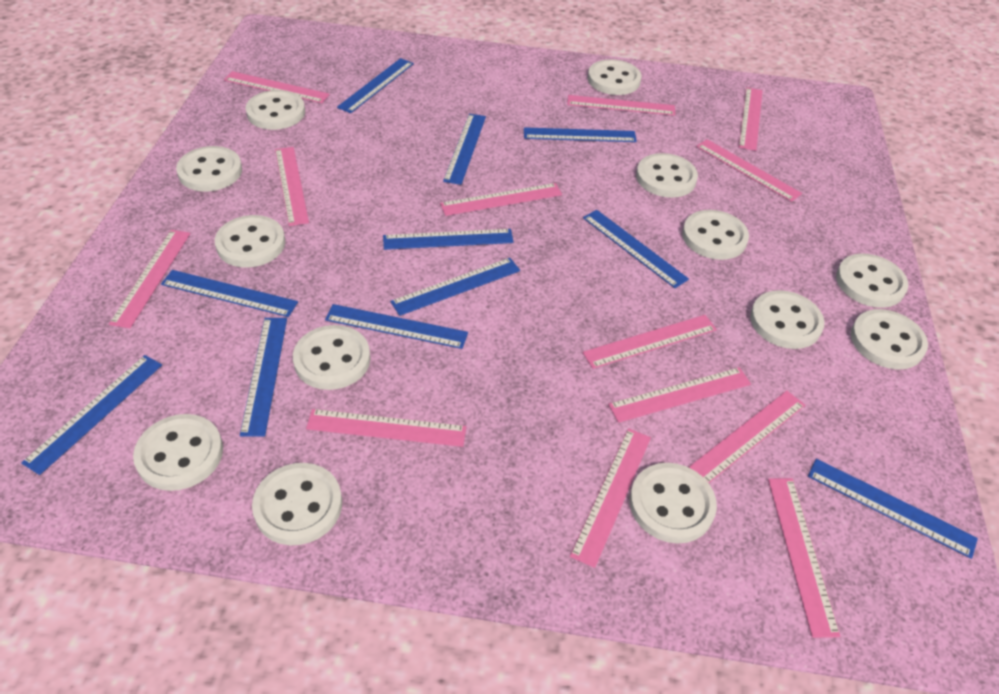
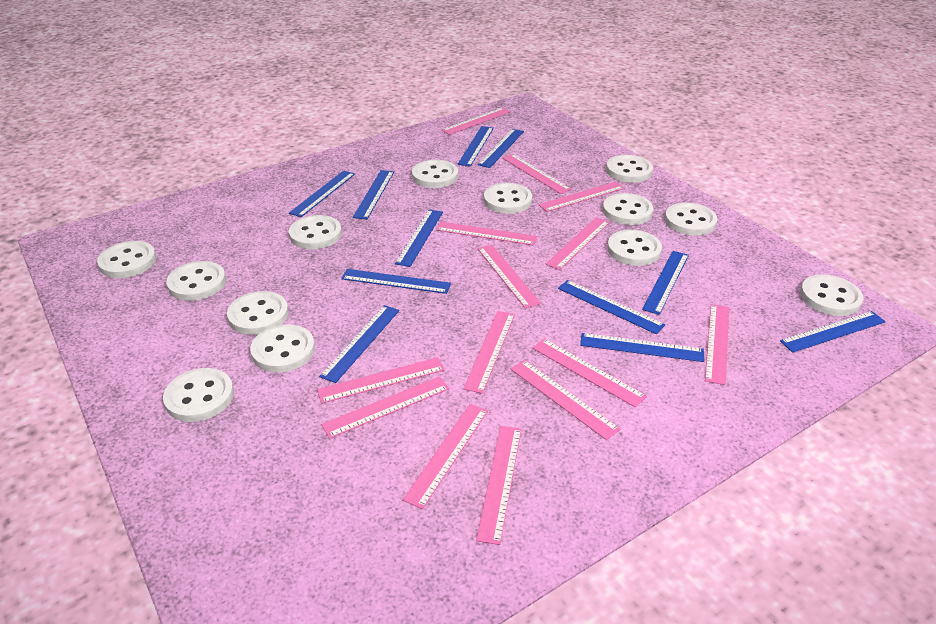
pink ruler: [109,230,191,328] [224,71,330,103] [275,147,309,226] [306,409,466,447] [440,183,562,216] [567,95,675,116] [570,428,651,568] [582,315,717,369] [608,367,751,423] [689,391,805,483] [696,139,802,202] [739,87,763,151] [768,478,840,638] = 13 -> [317,357,445,404] [321,376,449,439] [403,404,488,509] [436,222,537,245] [442,107,511,135] [464,311,515,394] [476,426,522,545] [478,245,541,308] [503,154,571,194] [511,360,620,440] [533,339,647,408] [539,182,624,212] [546,217,610,270] [705,304,729,385] = 14

